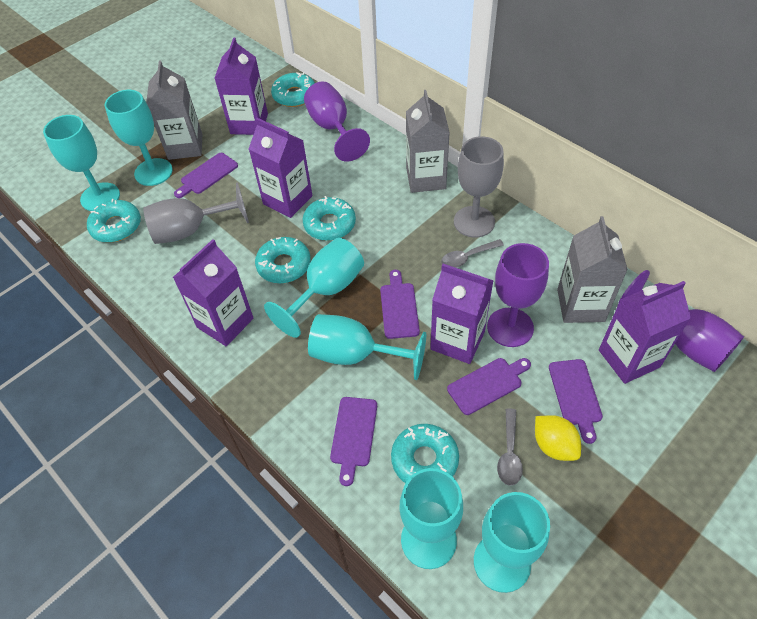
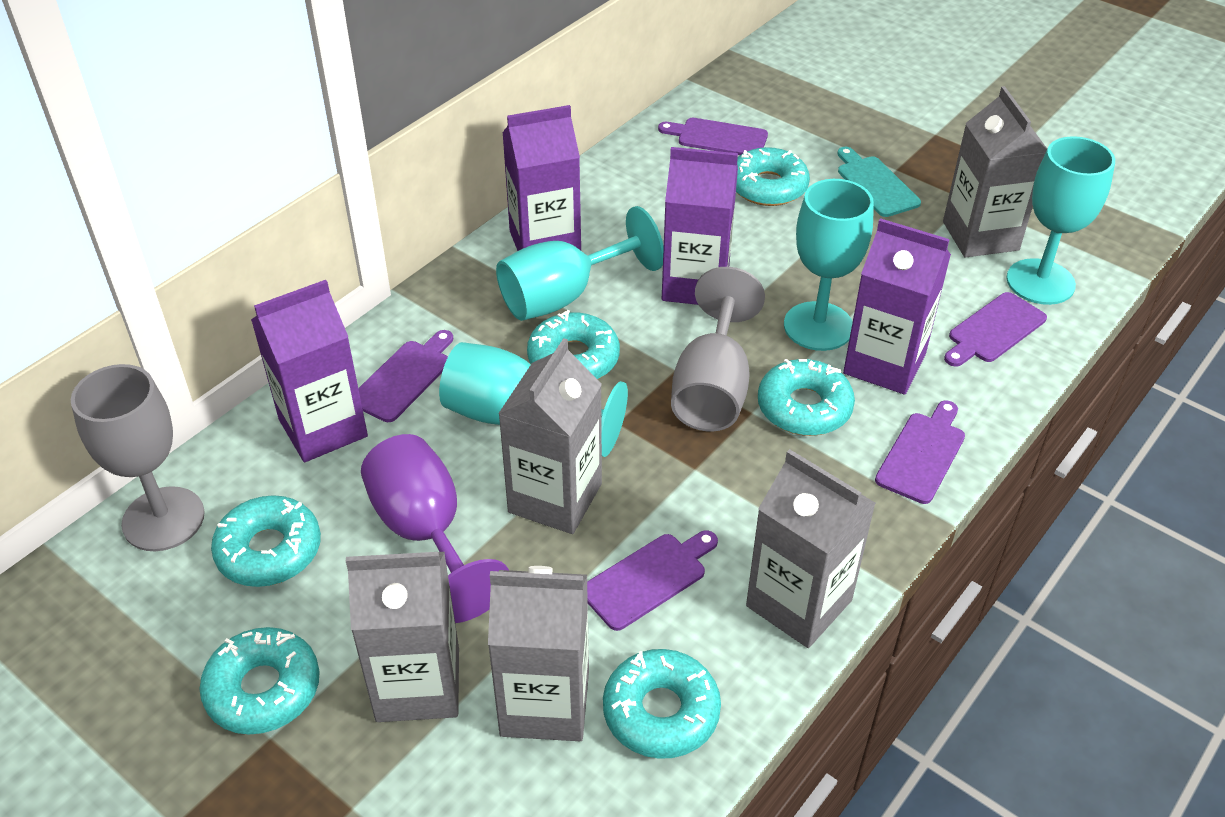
grey carton: [146,60,202,160] [406,90,450,193] [557,216,628,323] = 3 -> [346,552,459,722] [488,566,589,741] [498,338,602,534] [746,449,876,648] [943,86,1047,258] = 5
grey spoon: [441,239,504,268] [497,408,523,486] = 2 -> none = 0
purple carton: [173,239,254,346] [215,37,268,135] [249,118,312,218] [430,264,494,364] [599,281,691,384] = 5 -> [251,280,368,462] [502,105,581,251] [662,147,738,305] [843,218,951,395] = 4
purple goblet: [304,81,370,162] [487,243,549,347] [618,270,744,372] = 3 -> [361,434,509,623] = 1
turquoise cutting board: none = 0 -> [837,147,921,217] = 1
turquoise donut: [87,199,141,243] [255,237,311,283] [271,72,315,107] [303,196,356,241] [391,424,459,483] = 5 -> [200,627,320,734] [211,495,321,587] [527,310,620,379] [603,649,721,759] [736,147,810,206] [758,359,855,436] = 6
turquoise goblet: [43,115,120,211] [104,90,173,186] [264,238,364,338] [308,314,426,380] [400,468,463,569] [474,492,550,593] = 6 -> [439,342,628,457] [496,206,664,321] [784,179,874,351] [1006,136,1115,305] = 4
yellow lemon: [535,415,581,461] = 1 -> none = 0

